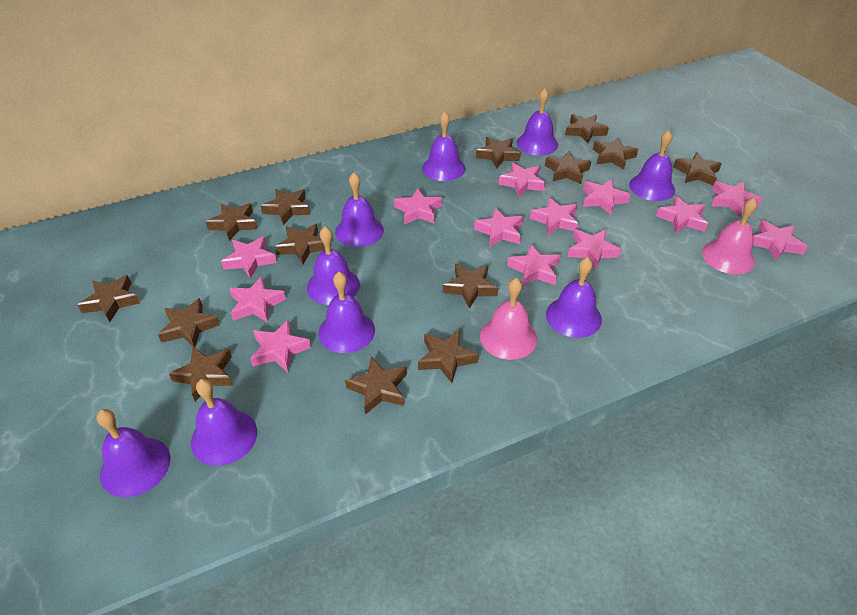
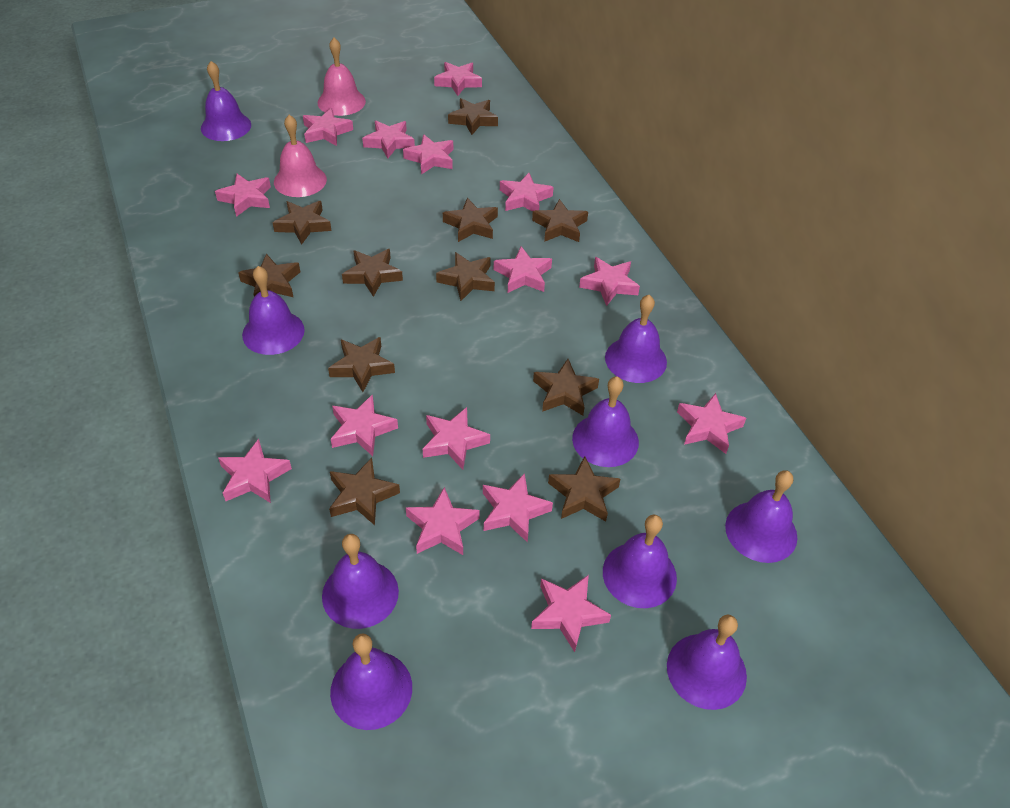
brown star: [78,275,140,322] [158,298,220,348] [169,347,233,402] [206,203,257,241] [261,189,310,225] [275,224,325,264] [345,357,407,415] [418,330,479,383] [443,264,498,309] [476,137,520,168] [545,151,591,184] [565,114,609,143] [593,137,638,169] [673,152,722,186] = 14 -> [238,254,300,297] [273,201,332,245] [328,337,395,392] [329,458,400,525] [342,249,403,297] [436,252,495,301] [443,198,498,242] [448,98,498,135] [532,199,588,242] [533,359,599,416] [548,456,620,522] = 11
pink star: [221,236,277,279] [229,276,286,323] [250,320,311,372] [394,188,442,224] [474,208,523,247] [498,163,545,197] [507,244,561,287] [530,197,578,236] [567,229,621,269] [583,179,631,215] [656,196,708,234] [711,181,762,216] [753,220,808,261] = 13 -> [215,174,271,217] [218,439,292,503] [303,108,353,146] [331,394,398,456] [362,121,415,158] [403,134,453,175] [406,487,480,555] [423,407,490,469] [434,62,482,96] [483,473,553,543] [494,246,552,293] [500,173,554,212] [531,575,611,652] [579,257,640,306] [677,393,746,454] = 15

